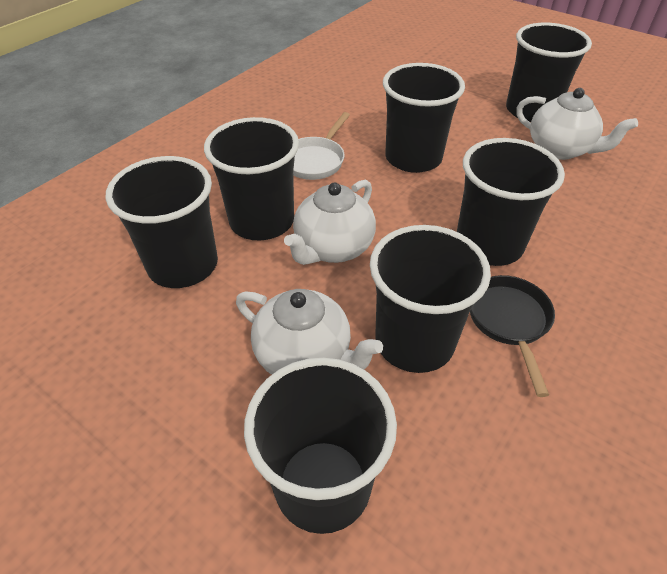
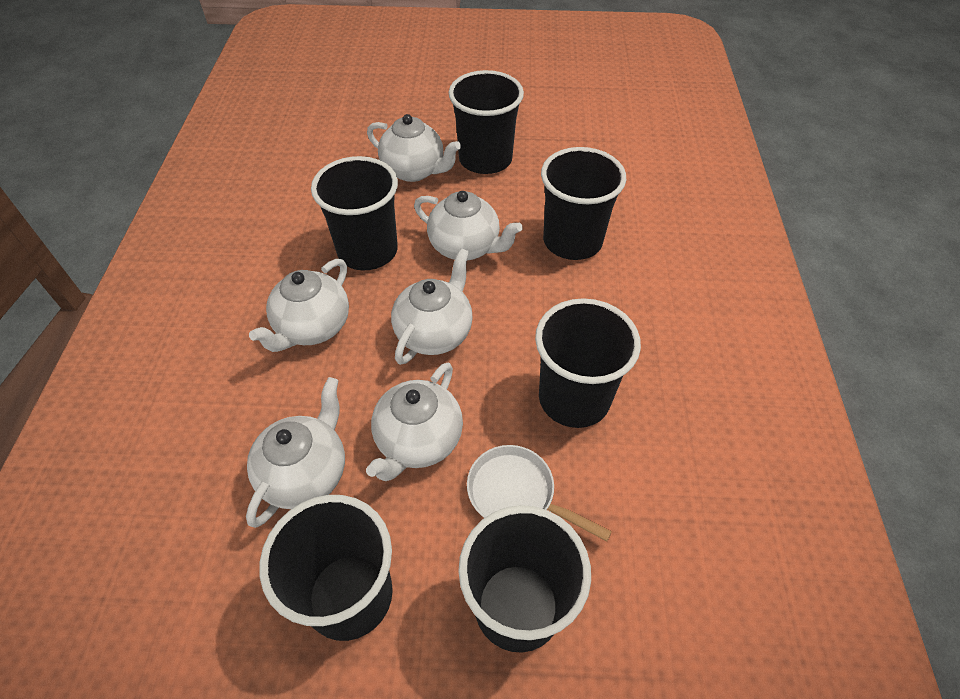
black cup: [105,156,218,288] [204,117,299,240] [244,358,397,534] [370,225,491,373] [383,63,465,173] [457,138,565,266] [506,23,592,122] = 7 -> [260,495,393,641] [311,156,398,270] [449,70,524,174] [458,505,591,653] [535,298,641,428] [541,147,626,260] = 6
black pan: [470,275,555,397] = 1 -> none = 0
white teapot: [236,289,383,375] [284,180,376,265] [516,88,638,160] = 3 -> [246,377,345,528] [249,259,349,352] [366,363,463,481] [367,114,461,182] [391,248,473,365] [414,191,523,261] = 6

